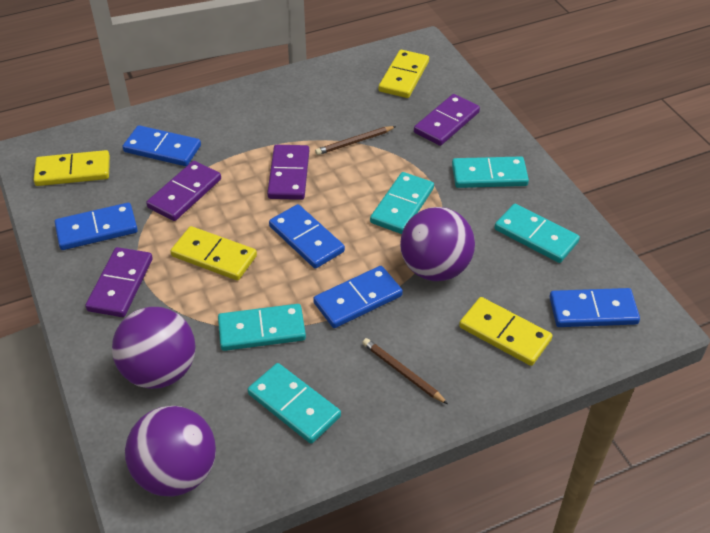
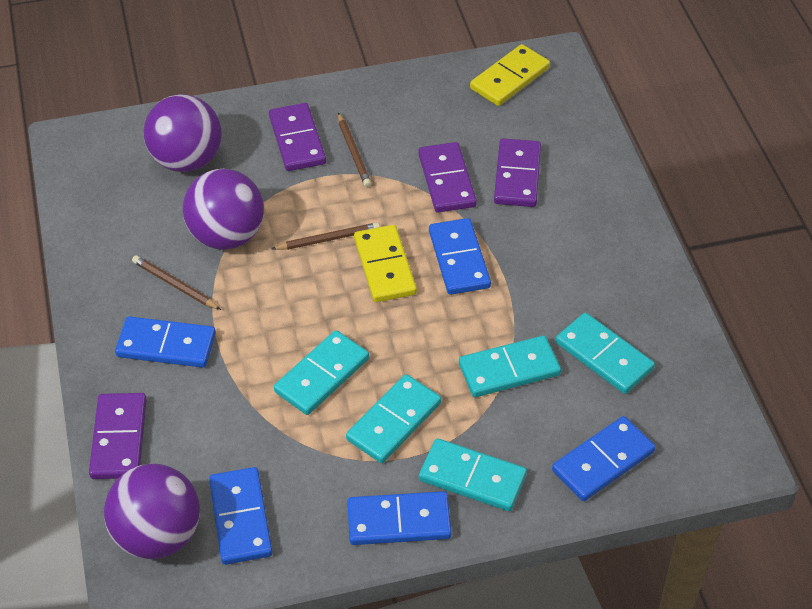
brown pencil: [315,126,396,155] [362,338,448,404] = 2 -> [132,255,221,310] [271,222,380,250] [338,113,371,187] = 3
yellow domino: [34,150,110,186] [170,226,257,281] [379,50,429,98] [459,297,552,366] = 4 -> [354,225,417,302] [470,44,550,106] = 2

